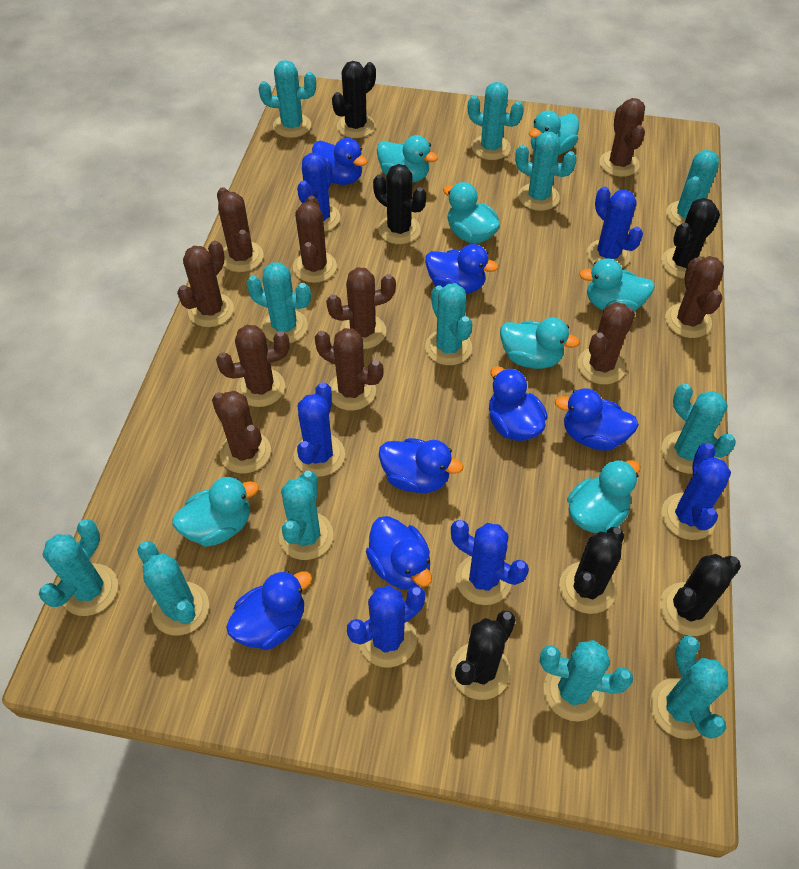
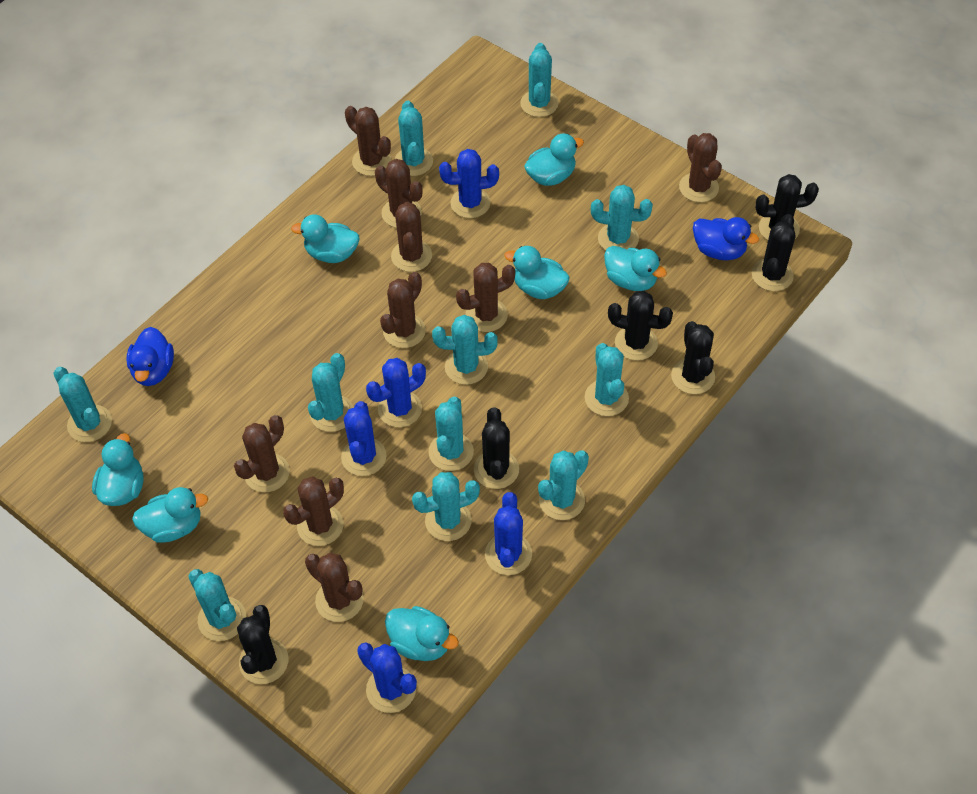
blue cactus: [294,382,345,477] [297,153,340,232] [347,585,425,668] [451,520,529,605] [587,187,643,268] [661,443,731,540] = 6 -> [341,401,386,476] [357,642,417,713] [366,358,426,427] [439,149,499,218] [485,492,532,575] = 5
blue duck: [226,570,312,650] [312,138,367,185] [366,516,432,590] [379,438,463,493] [425,244,498,294] [489,366,548,441] [555,388,639,450] = 7 -> [126,327,174,386] [693,217,759,260] = 2
brown cactus: [177,241,234,327] [212,391,271,473] [216,325,290,407] [217,187,264,272] [293,196,337,283] [315,328,384,411] [326,267,396,349] [578,302,635,385] [599,98,645,177] [665,256,724,338] = 10 -> [234,415,290,492] [283,476,344,546] [305,553,364,622] [345,106,391,176] [375,159,423,228] [380,272,426,348] [391,202,432,272] [456,263,515,332] [679,133,722,202] = 9
turquoise cactus: [39,519,118,616] [137,541,209,635] [246,262,311,343] [259,60,316,138] [279,471,333,560] [425,284,473,365] [468,82,524,160] [515,131,577,211] [540,640,633,722] [650,636,728,739] [661,384,736,474] [666,150,719,227] = 12 -> [53,367,112,442] [188,569,246,641] [308,353,354,432] [394,101,433,176] [412,472,480,541] [429,397,474,471] [432,315,498,385] [520,43,558,117] [538,450,589,520] [585,343,629,416] [591,185,653,250] = 11

